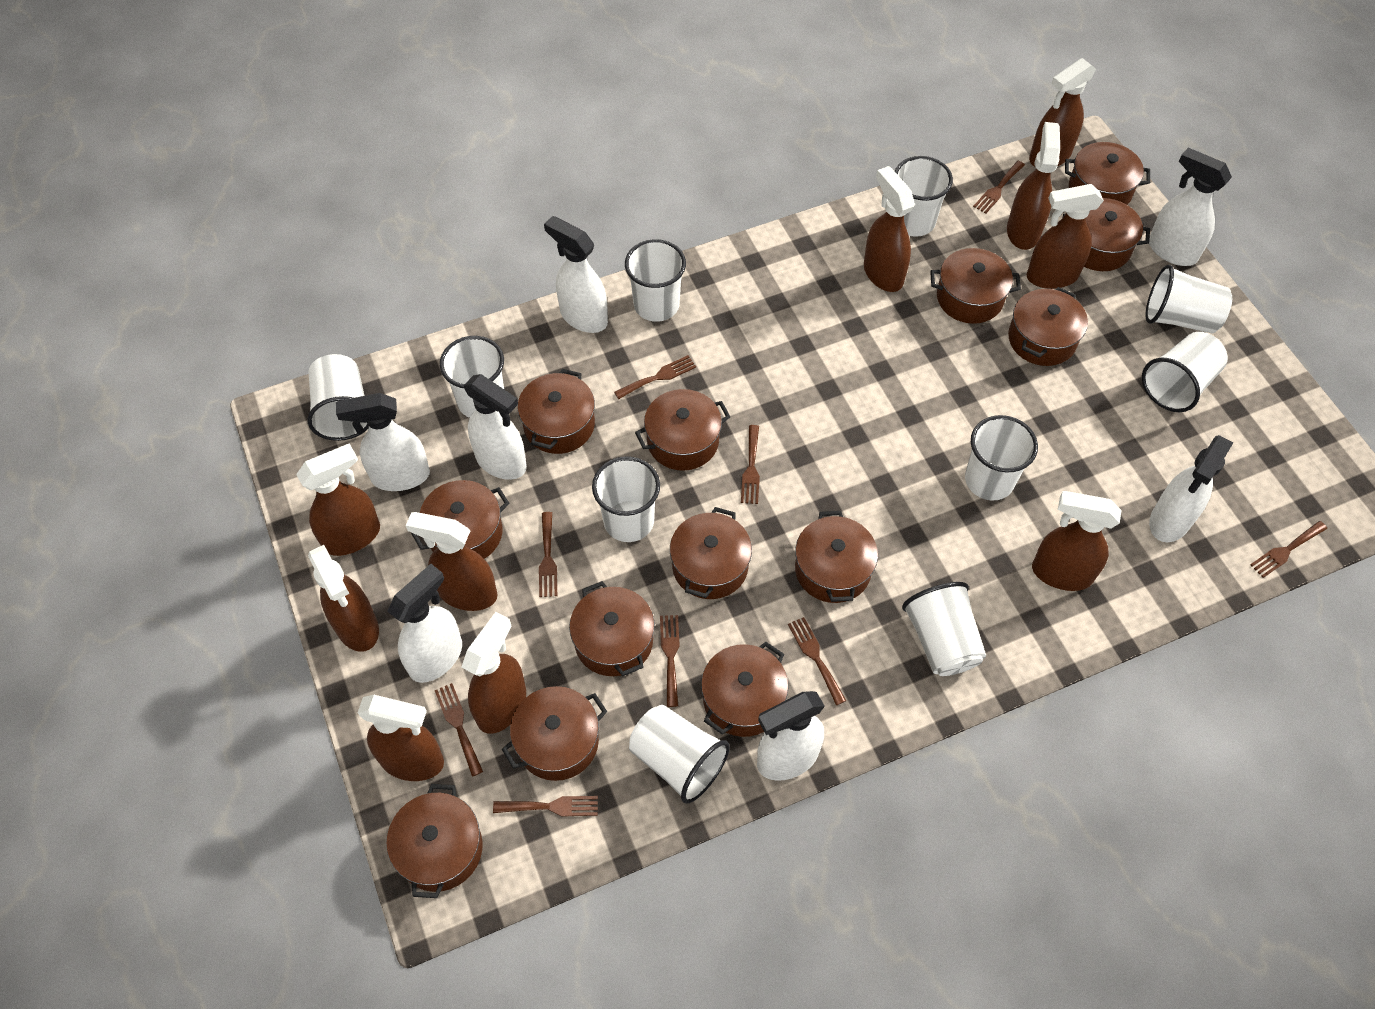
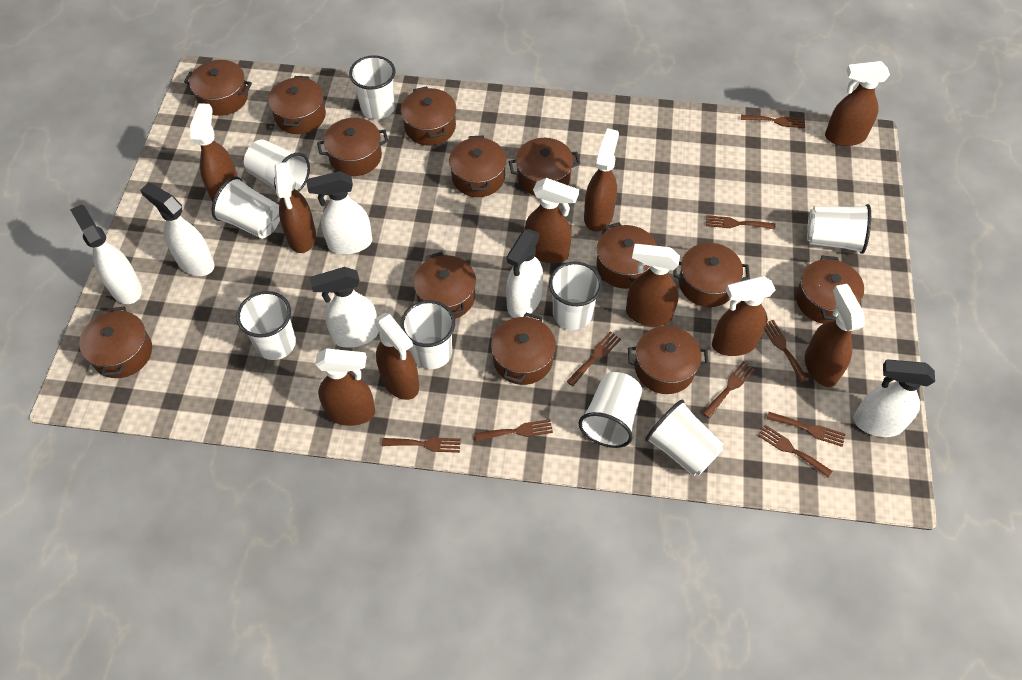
white cup: [307,354,369,441] [440,336,504,418] [592,456,660,542] [625,239,686,322] [629,705,730,803] [895,156,953,237] [902,582,986,676] [965,415,1038,500] [1142,332,1228,412] [1146,265,1232,333] = 10 -> [212,177,280,238] [236,291,296,360] [244,139,310,192] [349,55,395,119] [401,300,455,369] [549,262,602,330] [579,372,642,448] [645,399,723,476] [807,204,871,254] = 9
white spray bottle: [336,393,430,491] [387,564,462,683] [464,374,527,480] [544,216,608,333] [757,691,825,781] [1149,148,1232,266] [1149,435,1233,542] = 7 -> [70,205,142,304] [140,183,214,276] [306,171,372,254] [310,267,379,348] [506,229,543,318] [853,359,935,437] = 6

